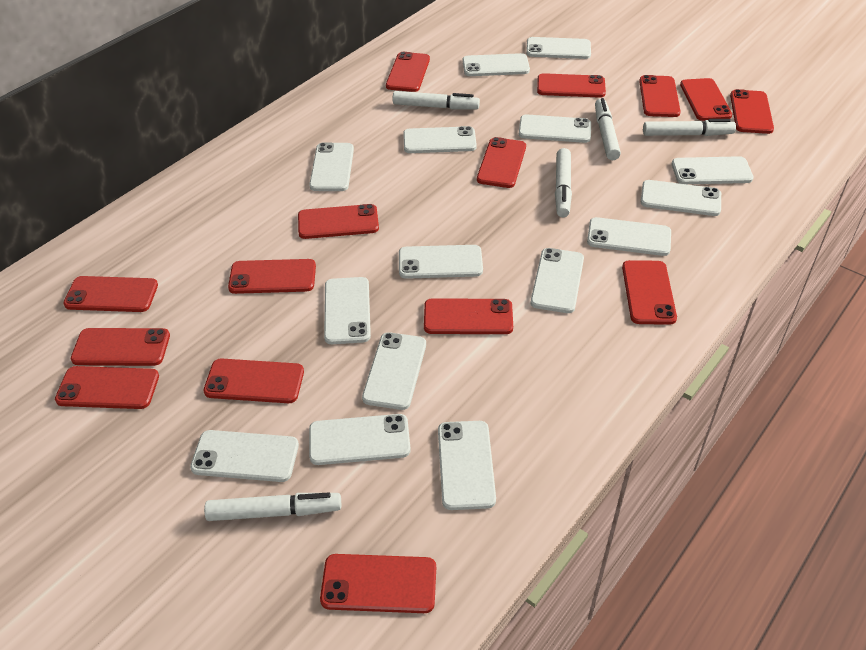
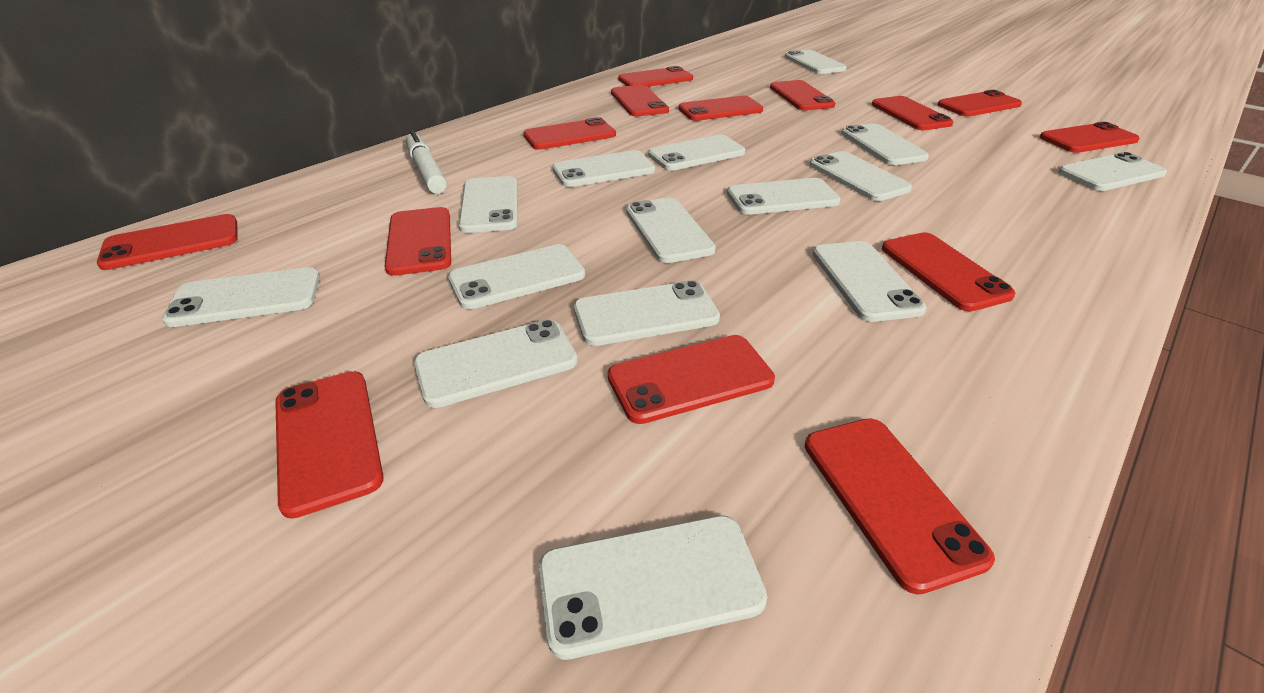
red phone: [55,366,159,409] [63,276,158,312] [71,328,170,366] [203,359,304,403] [228,259,316,294] [298,204,379,239] [320,554,436,613] [386,52,430,92] [424,298,513,334] [477,137,526,188] [537,73,606,98] [622,260,677,325] [639,75,681,117] [680,78,732,121] [730,89,774,134] = 15 -> [97,214,237,270] [275,371,384,519] [384,207,451,276] [524,117,616,150] [608,335,775,424] [611,85,669,117] [618,66,693,87] [678,96,763,121] [770,80,835,111] [805,418,995,595] [872,96,953,130] [882,232,1016,311] [938,90,1022,117] [1040,122,1140,153] = 14
white marker: [204,492,341,521] [393,91,480,109] [555,148,572,217] [595,98,621,160] [643,119,736,136] = 5 -> [406,130,447,194] = 1

